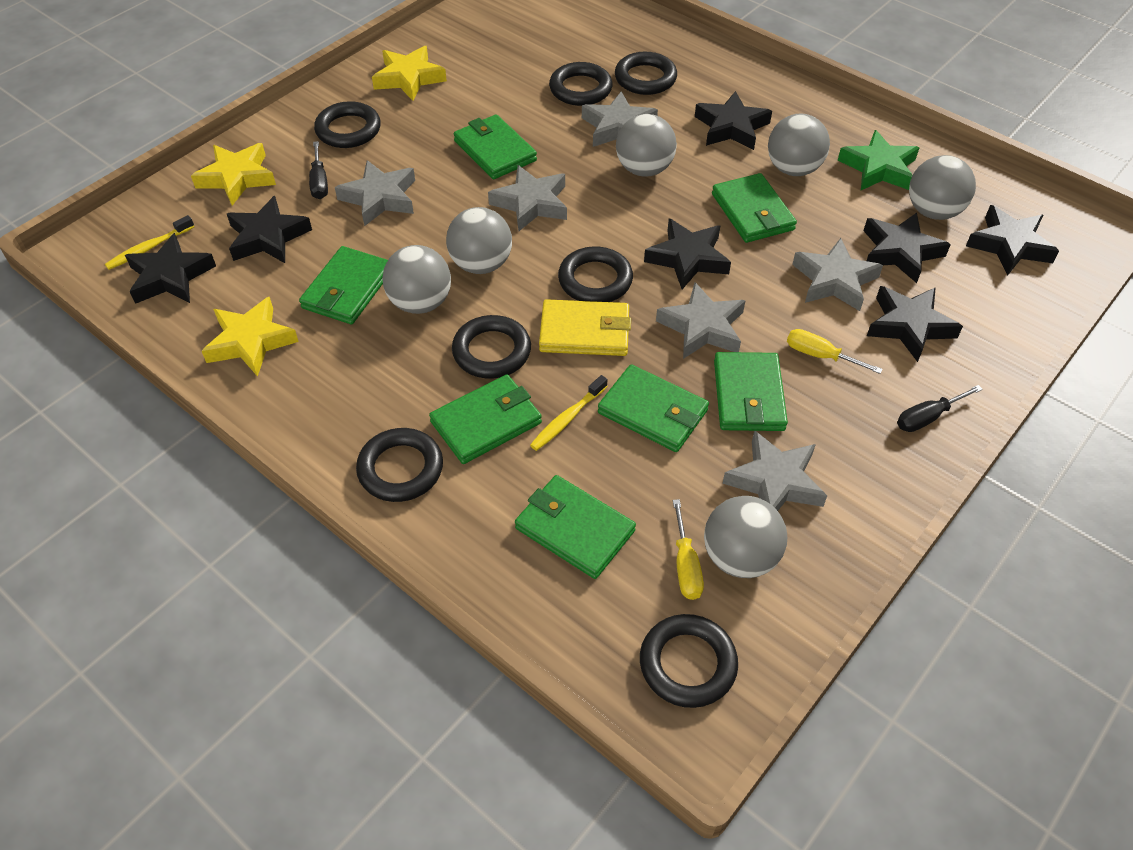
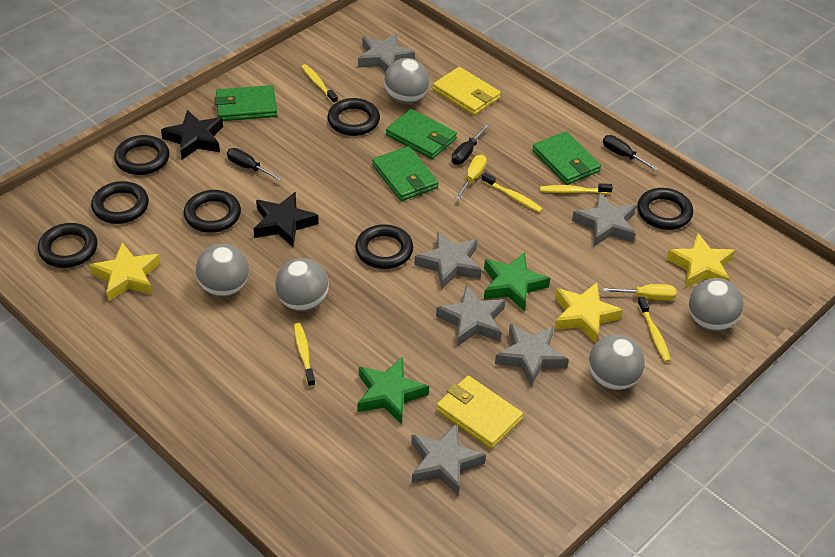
black screwdriver: [309,141,328,199] [897,385,983,432] = 2 -> [227,148,282,181] [452,125,489,165] [603,135,659,171] = 3
black star: [125,233,216,304] [227,196,312,263] [644,218,731,290] [695,91,772,150] [864,213,951,283] [867,286,963,362] [966,205,1059,276] = 7 -> [161,110,223,159] [254,192,319,247] = 2
green star: [838,130,920,190] = 1 -> [357,357,429,425] [484,252,550,312] = 2
green wallet: [299,246,388,324] [429,374,542,464] [454,114,537,179] [515,475,636,579] [598,364,709,452] [712,173,797,243] [714,352,788,431] = 7 -> [215,85,277,121] [372,146,439,201] [386,109,457,159] [532,131,601,185] = 4
grey ball: [382,245,451,314] [446,207,512,274] [616,114,677,177] [704,496,787,578] [768,113,830,176] [909,155,976,220] = 6 -> [195,244,249,297] [275,258,329,311] [384,58,429,104] [588,334,645,390] [689,278,744,331] = 5
yellow toothbrush: [105,215,195,270] [530,375,608,451] = 2 -> [294,323,315,387] [301,64,338,104] [481,172,543,213] [540,183,613,194] [637,297,671,362] = 5
yellow wallet: [539,299,631,356] = 1 -> [433,67,501,115] [436,376,523,449] = 2

